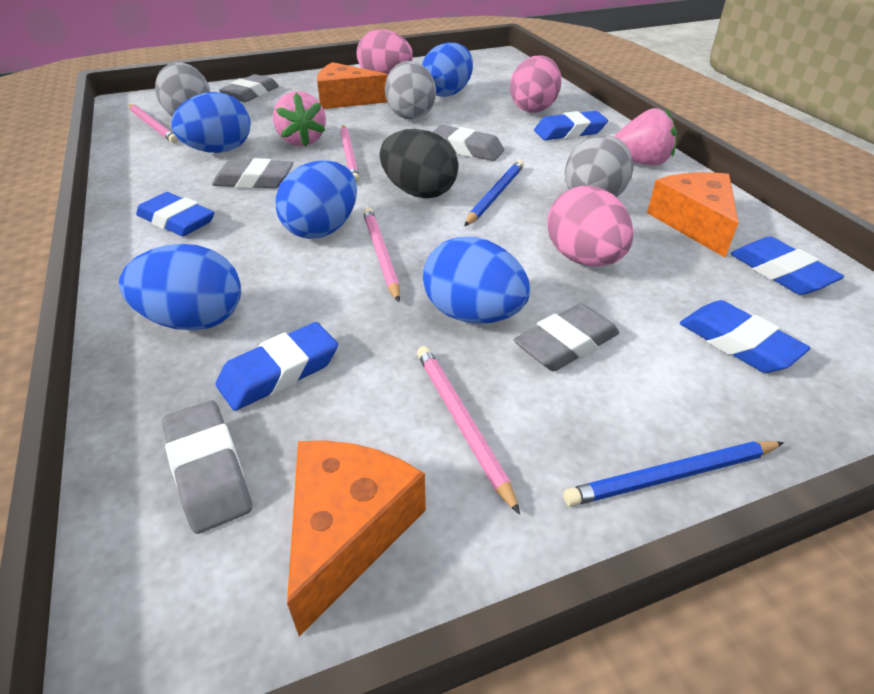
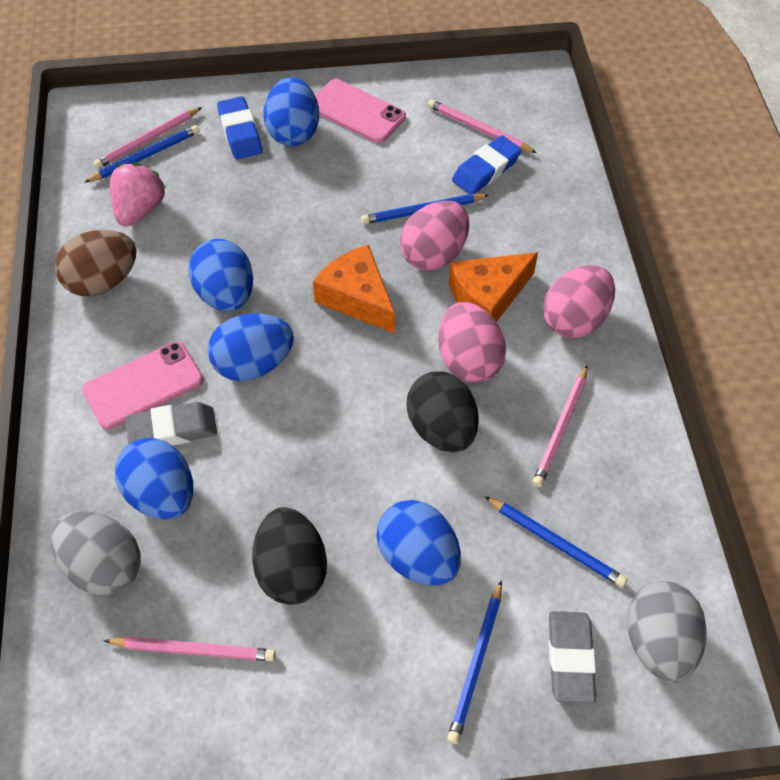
black egg: [380,129,459,198] = 1 -> [252,507,327,605] [407,372,479,453] = 2
blue eraser: [136,192,214,236] [216,322,338,411] [534,111,608,140] [680,300,810,373] [731,237,844,295] = 5 -> [217,96,262,159] [452,135,522,194] = 2
blue pencil: [464,160,524,226] [563,441,784,506] = 2 -> [84,125,200,183] [361,194,489,224] [447,580,502,744] [484,496,627,587] = 4
brown egg: none = 0 -> [55,230,136,297] = 1
grey egg: [155,62,211,116] [385,61,436,119] [565,135,633,197] = 3 -> [51,511,141,596] [627,581,707,683] = 2
grey eraser: [162,401,252,534] [212,158,294,188] [219,74,279,102] [433,125,504,161] [514,303,620,371] = 5 -> [125,402,217,446] [549,611,596,704] = 2
orange cheese: [287,441,426,636] [317,62,388,109] [647,172,738,257] = 3 -> [313,245,395,334] [449,252,538,322] = 2
pink phone: none = 0 -> [82,341,203,429] [315,79,406,143] = 2
pink strawberry: [273,91,326,147] [614,108,677,165] = 2 -> [110,162,166,227] = 1

